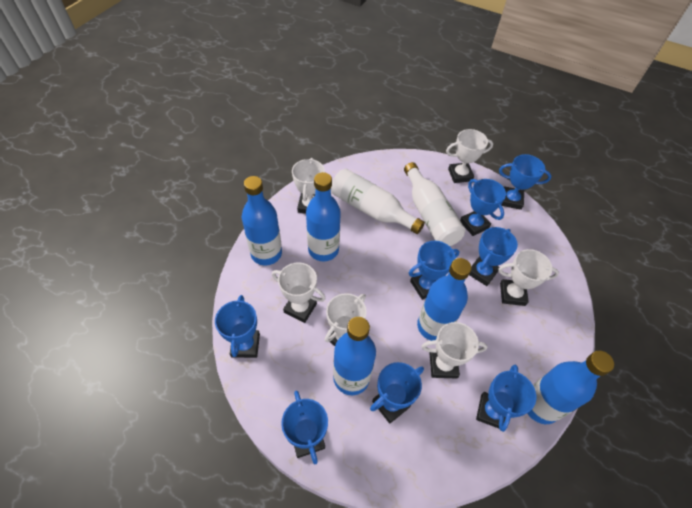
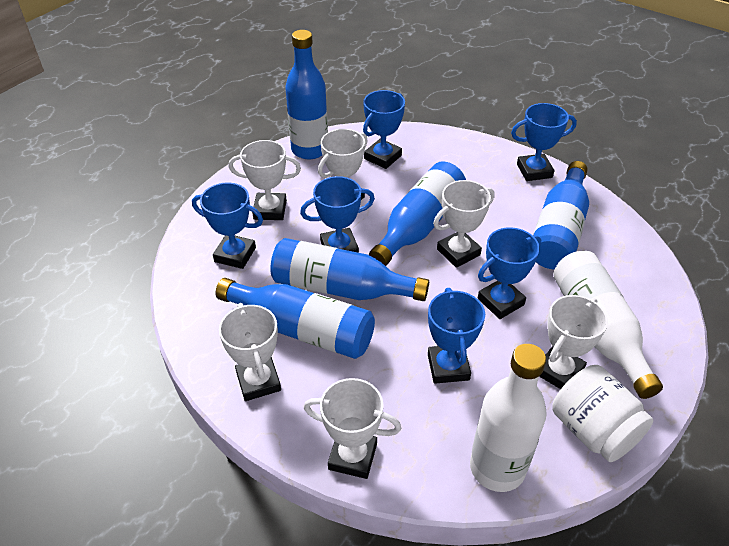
blue trophy: [215,295,260,358] [281,391,328,464] [370,362,424,424] [409,241,459,300] [460,179,506,236] [469,227,518,286] [476,365,536,432] [499,154,552,210] = 8 -> [192,183,263,269] [300,176,375,253] [363,90,405,169] [428,288,485,384] [478,227,541,319] [511,103,577,181] = 6
white jar: none = 0 -> [552,365,654,462] = 1

